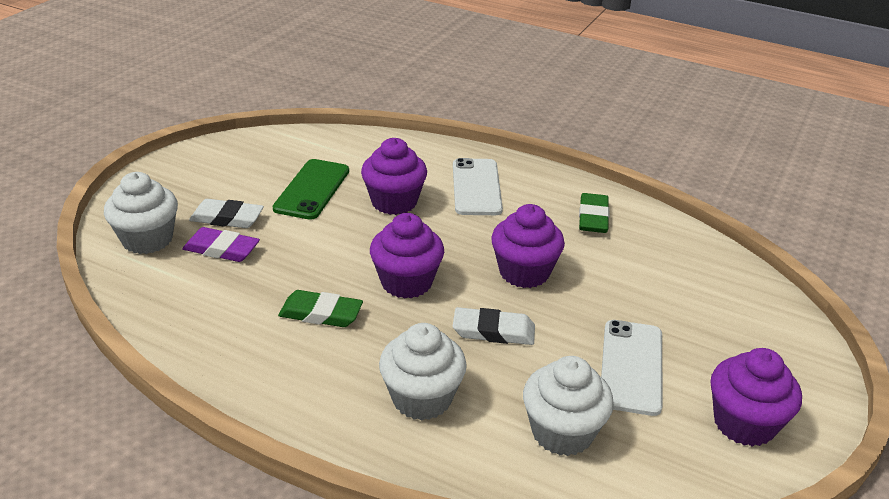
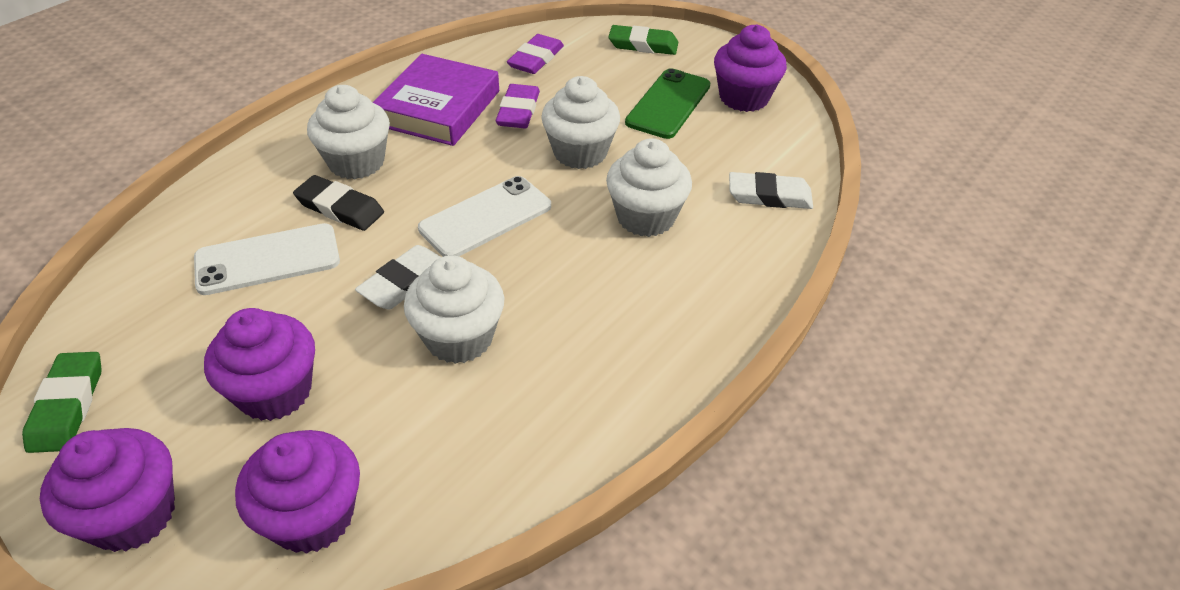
black eraser: none = 0 -> [293,175,384,231] = 1
purple book: none = 0 -> [373,54,499,146] = 1
purple eraser: [182,227,260,262] = 1 -> [496,84,540,128] [507,34,564,74] = 2
white cupcake: [104,172,178,254] [379,323,467,421] [523,356,614,456] = 3 -> [307,85,390,179] [404,255,504,364] [541,76,620,169] [606,138,692,237] = 4

